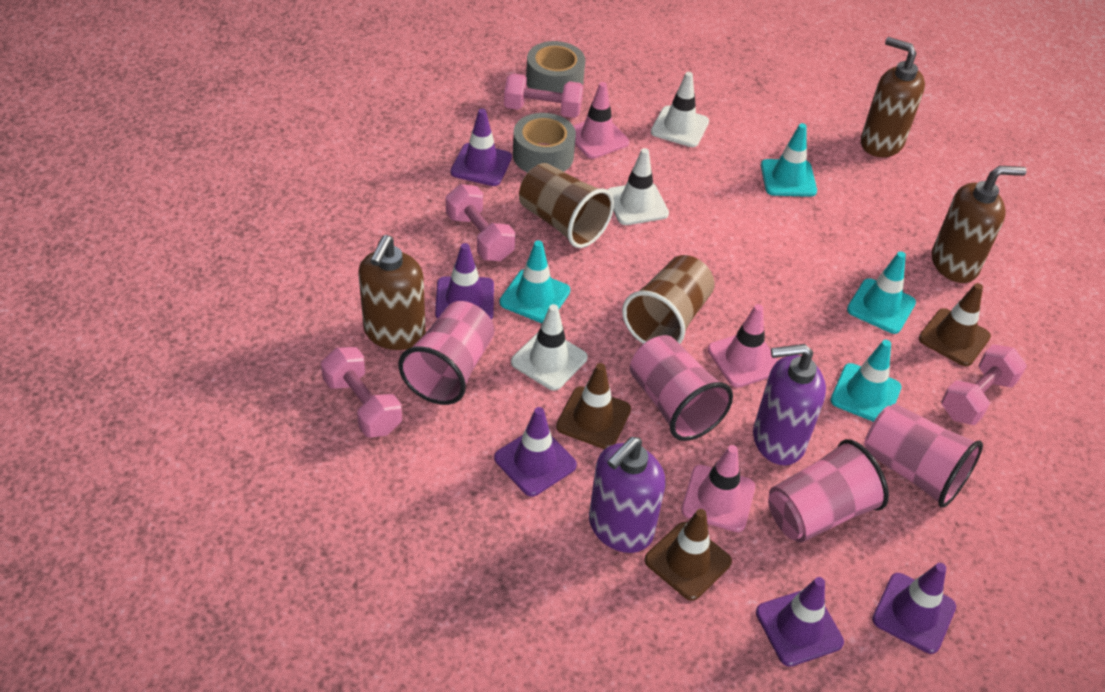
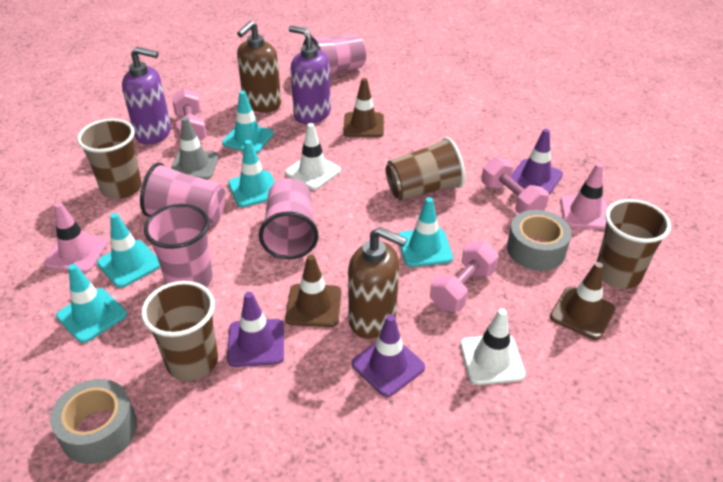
brown cup: [519,163,614,248] [622,255,715,344] = 2 -> [77,119,142,199] [141,281,218,381] [386,137,465,200] [597,199,671,289] = 4
brown soap dispenser: [359,235,426,350] [861,37,925,157] [932,166,1027,283] = 3 -> [237,21,281,112] [348,227,407,339] = 2
grey traffic cone: none = 0 -> [171,117,219,180] = 1
pink dumbbell: [321,347,402,437] [446,184,515,261] [504,73,583,118] [941,344,1027,425] = 4 -> [172,88,207,141] [430,242,499,312] [482,157,549,214] = 3
pink traffic cone: [573,82,629,159] [681,445,755,532] [708,304,778,388] = 3 -> [44,202,108,273] [560,163,608,229] = 2
purple traffic cone: [435,243,494,320] [450,109,512,186] [494,407,577,497] [756,577,844,667] [872,563,956,654] = 5 -> [227,292,284,367] [352,314,425,397] [511,129,563,194] = 3
turquoise traffic cone: [499,240,570,323] [761,123,817,197] [830,340,902,422] [847,251,916,334] = 4 -> [56,264,127,343] [97,213,160,288] [222,91,274,153] [228,140,275,207] [398,197,453,267] = 5
white traffic cone: [511,304,588,391] [607,148,669,225] [651,72,709,147] = 3 -> [285,123,341,190] [460,308,526,385] = 2

